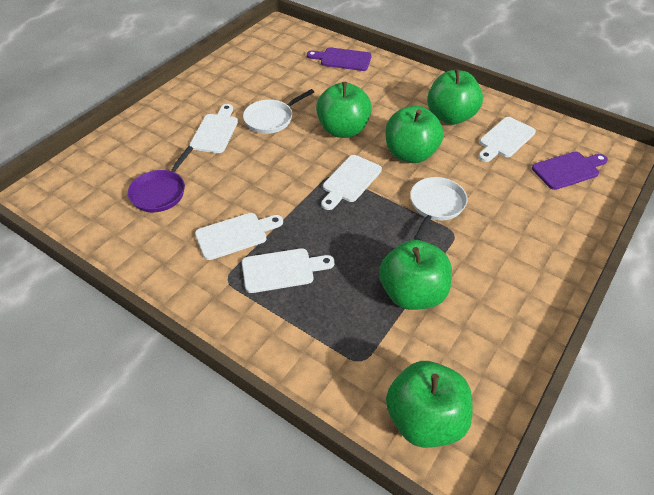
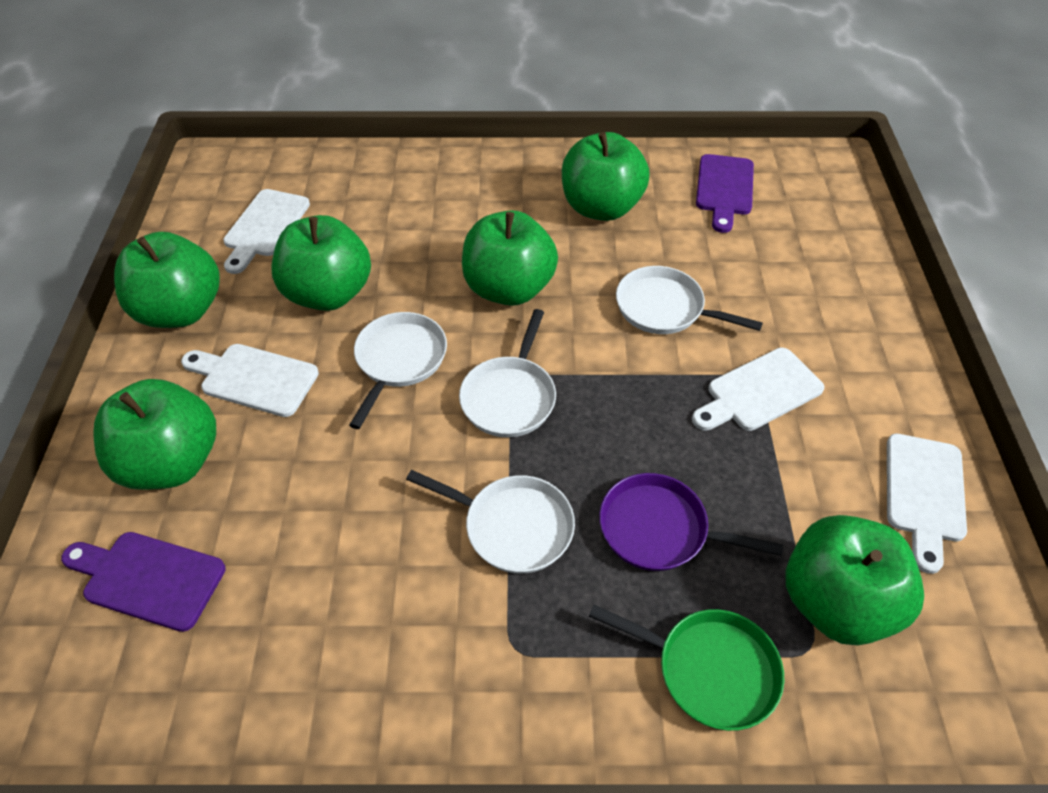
green apple: [316,82,372,138] [379,240,452,310] [386,106,444,163] [386,361,472,448] [427,69,483,125] = 5 -> [94,379,216,490] [114,232,220,328] [272,215,371,311] [462,210,558,306] [562,132,649,221] [786,515,924,646] = 6
green pan: none = 0 -> [589,604,784,731] = 1
white cutting board: [190,104,238,153] [195,213,283,260] [242,248,335,293] [321,155,382,210] [479,117,536,162] = 5 -> [181,344,319,417] [223,189,310,274] [692,348,825,431] [887,434,967,574] = 4
white pan: [243,89,314,134] [410,177,467,240] = 2 -> [349,312,447,429] [406,470,575,574] [459,309,556,437] [616,266,763,334] = 4

